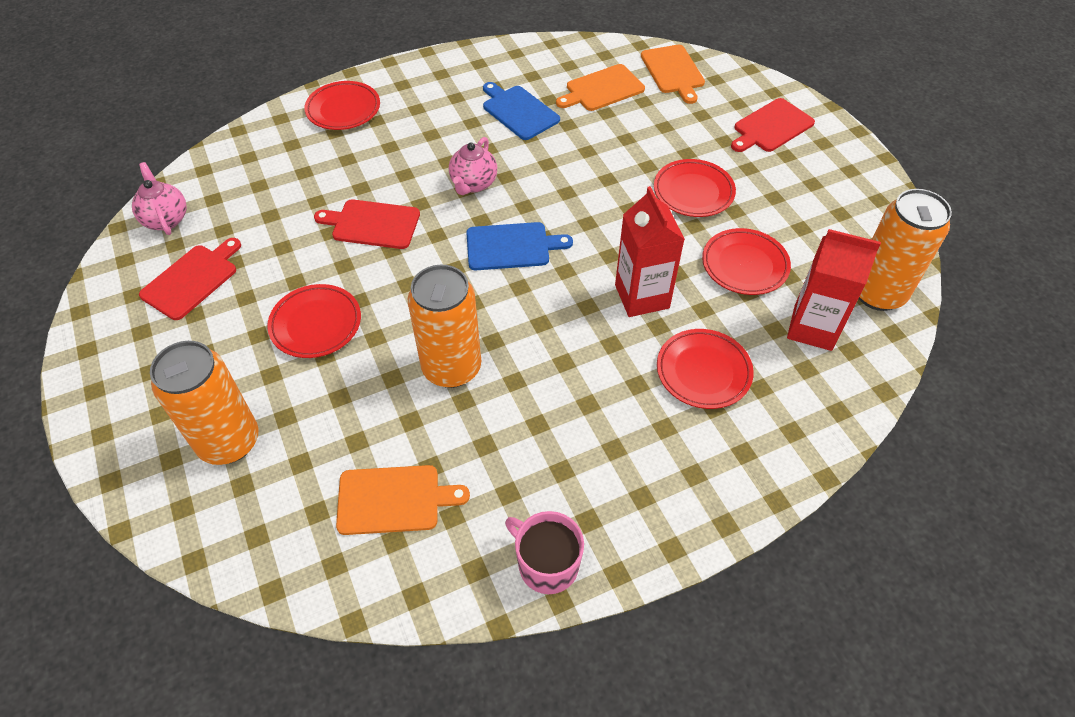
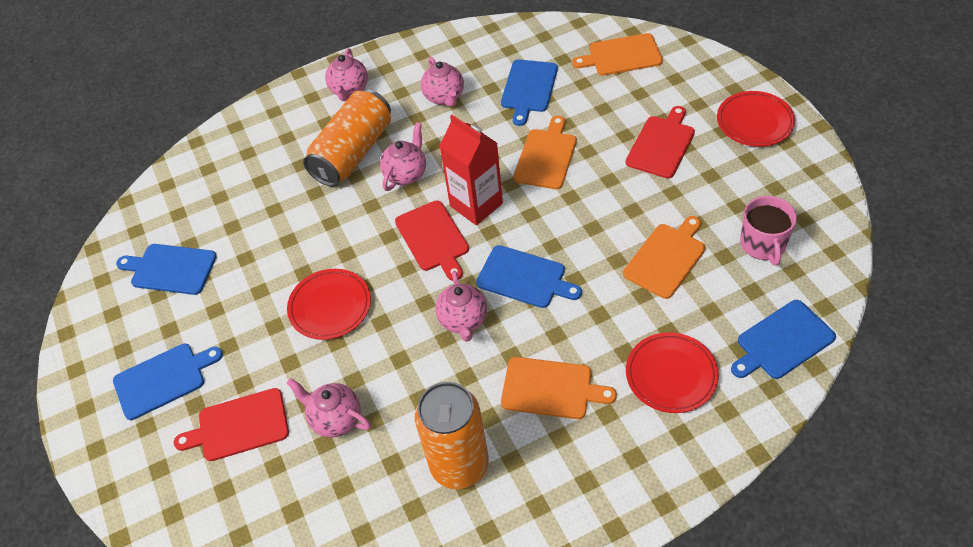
blue cutting board: [466,222,573,270] [483,82,560,140] = 2 -> [113,344,223,420] [116,244,217,295] [476,245,582,308] [501,59,558,126] [731,300,836,379] = 5
orange can: [150,341,258,465] [408,264,481,388] [859,189,952,311] = 3 -> [303,89,391,186] [415,382,489,489] = 2
orange cutting board: [336,465,470,535] [556,64,645,111] [641,45,705,104] = 3 -> [501,357,617,419] [513,116,577,189] [572,33,663,76] [623,216,706,299] = 4
pink teapot: [132,162,187,235] [449,137,497,195] = 2 -> [286,378,371,438] [325,48,368,101] [380,122,426,191] [421,57,464,107] [435,270,487,342] = 5
red carton: [615,186,685,317] [787,229,881,351] = 2 -> [439,115,503,225] = 1
red plate: [267,284,361,358] [304,81,380,130] [654,159,736,217] [657,329,754,409] [702,228,791,295] = 5 -> [287,269,371,340] [626,332,719,413] [717,91,795,147] = 3

